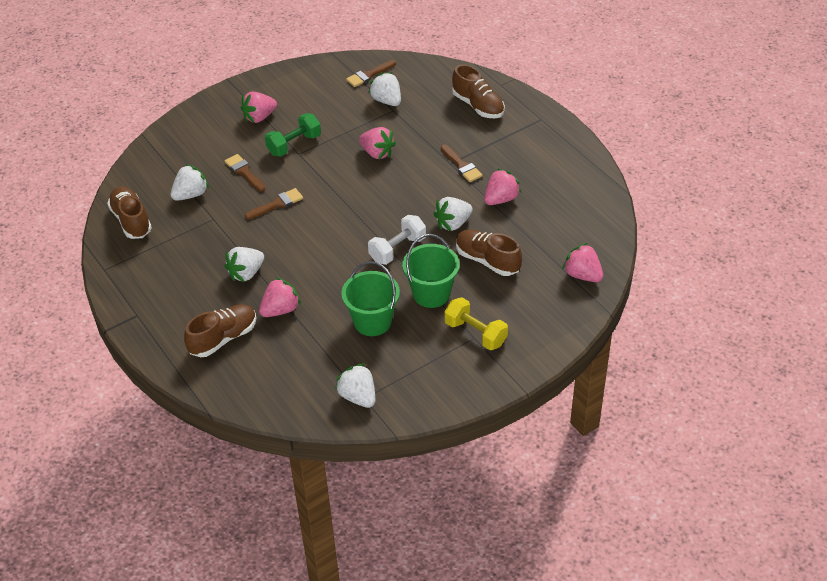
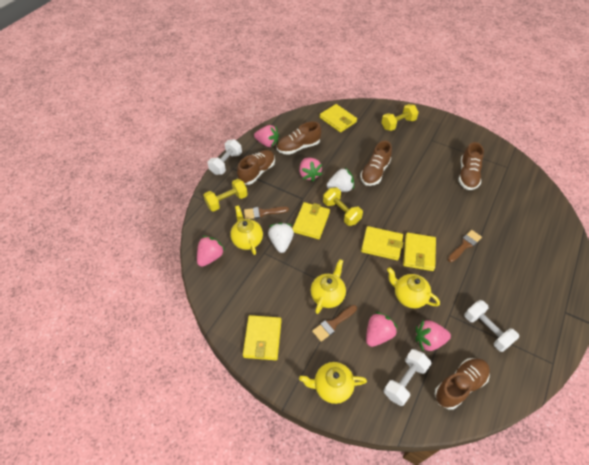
brown brush: [225,154,265,192] [245,188,303,220] [346,60,396,87] [441,145,483,182] = 4 -> [244,207,289,219] [312,305,357,342] [448,230,482,262] = 3
brown shoe: [107,187,152,239] [184,304,256,357] [452,64,505,118] [456,229,522,276] = 4 -> [237,150,275,185] [277,121,321,155] [360,141,392,186] [435,358,490,409] [459,142,484,190] = 5
green bucket: [341,261,400,336] [402,234,460,308] = 2 -> none = 0
green dumbbell: [265,113,321,157] = 1 -> none = 0
white dumbbell: [368,215,426,265] = 1 -> [207,139,242,175] [384,349,432,406] [464,300,519,352] = 3
white strawberry: [171,164,209,201] [224,247,264,282] [335,363,375,408] [368,72,401,106] [433,197,473,231] = 5 -> [268,223,294,253] [327,167,354,192] = 2
yellow dumbbell: [444,297,508,350] = 1 -> [203,179,248,212] [323,188,363,226] [381,104,419,131] = 3
yellow teapot: none = 0 -> [230,205,263,255] [299,362,367,404] [311,259,346,314] [387,267,440,308] = 4
yellow wallet: none = 0 -> [243,315,281,360] [292,202,330,239] [320,104,357,132] [361,226,403,260] [403,233,436,271] = 5

